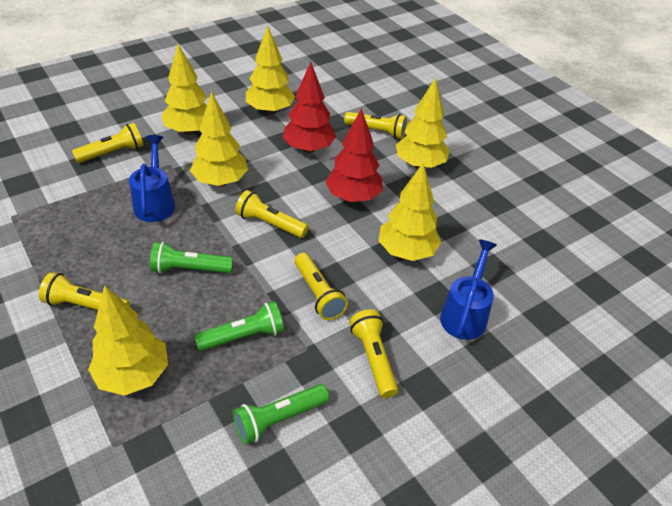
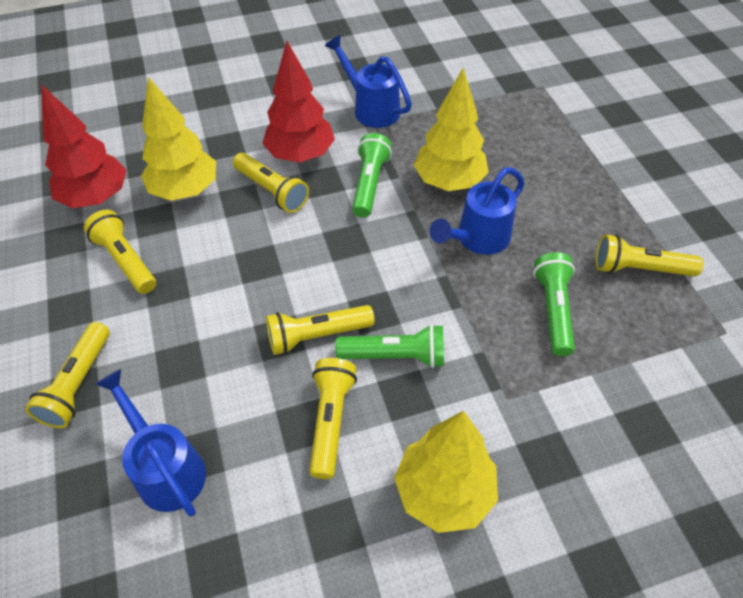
blue watering can: [129,135,175,222] [440,239,497,340] = 2 -> [95,369,206,517] [325,35,412,128] [429,167,525,255] = 3
yellow tree: [88,285,168,396] [161,44,207,135] [190,92,248,186] [246,26,295,115] [378,163,442,261] [396,78,450,169] = 6 -> [141,77,216,201] [394,411,498,533] [414,68,489,191] = 3

